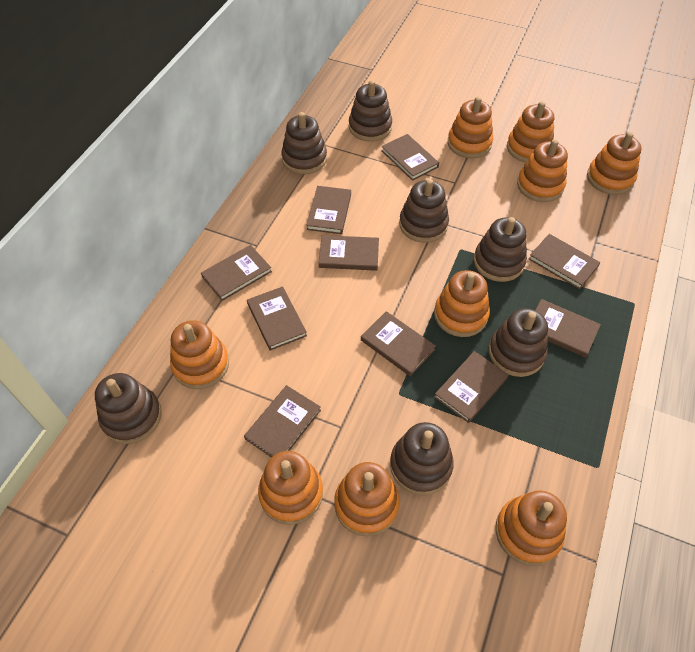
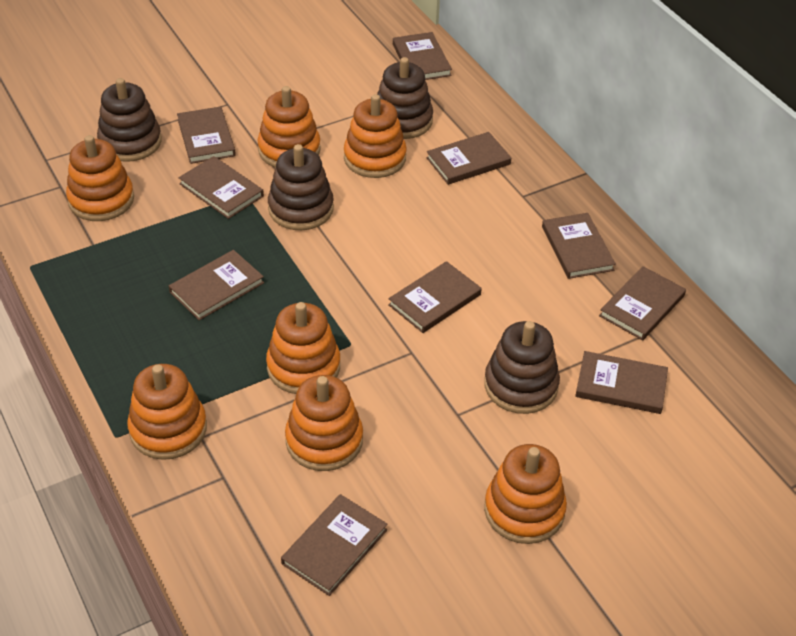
brown stacking toy: [95,373,162,444] [281,112,327,174] [349,80,392,142] [390,422,454,495] [399,179,449,243] [474,217,527,282] [489,308,548,377] = 7 -> [97,78,161,162] [268,144,334,230] [377,57,433,139] [484,321,560,414] = 4
orange stacking toy: [170,320,229,389] [258,451,323,525] [334,462,400,537] [434,270,490,337] [448,97,493,158] [495,490,567,566] [507,101,554,163] [517,139,568,202] [587,132,642,195] = 9 -> [66,135,134,221] [127,364,207,460] [258,86,321,168] [266,302,340,394] [285,375,363,471] [344,94,407,178] [484,444,567,544] = 7

